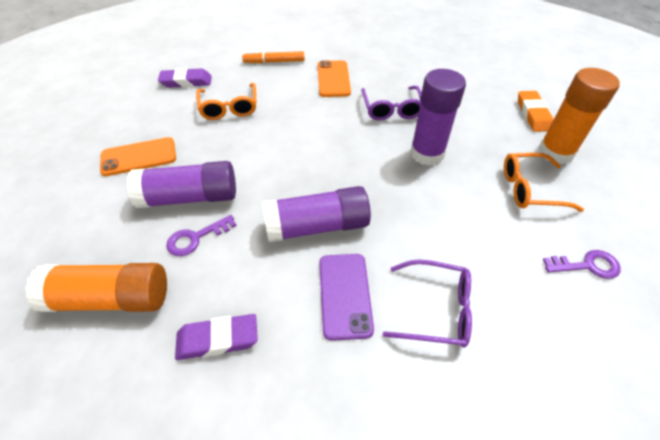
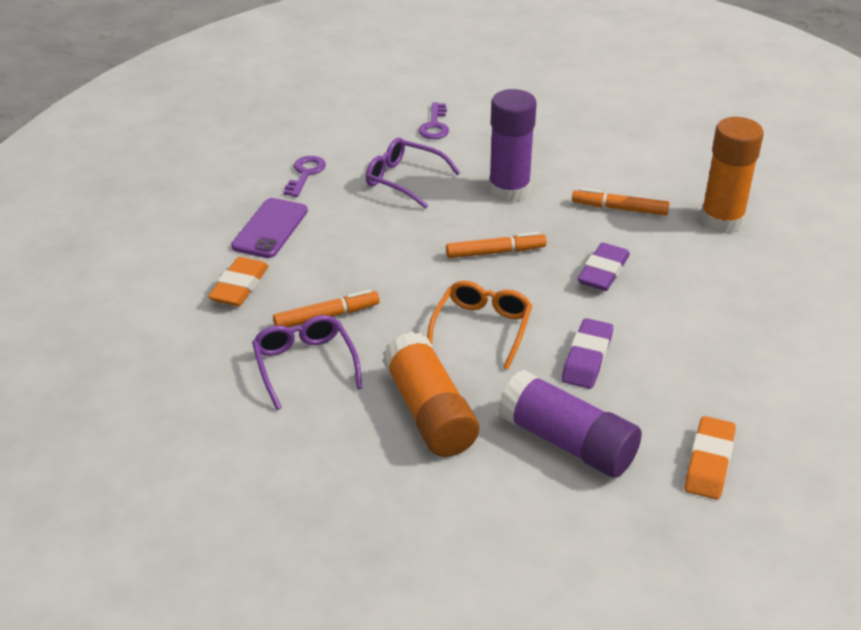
orange eraser: [518,91,554,132] = 1 -> [208,257,269,306] [684,416,736,500] = 2
orange glasses: [196,83,256,120] [504,153,584,212] = 2 -> [427,281,533,370] = 1
orange marker: [242,51,305,63] = 1 -> [273,289,380,327] [446,232,547,258] [572,188,670,216] = 3
orange phone: [100,137,176,176] [318,60,351,97] = 2 -> none = 0
purple glue stick: [127,161,236,208] [262,186,371,242] [410,69,466,166] = 3 -> [489,89,537,202] [498,369,642,478] = 2

